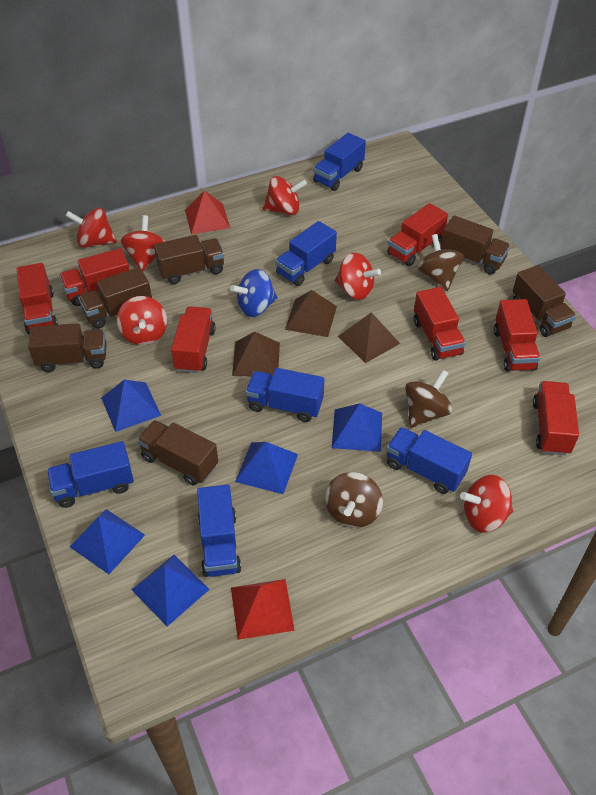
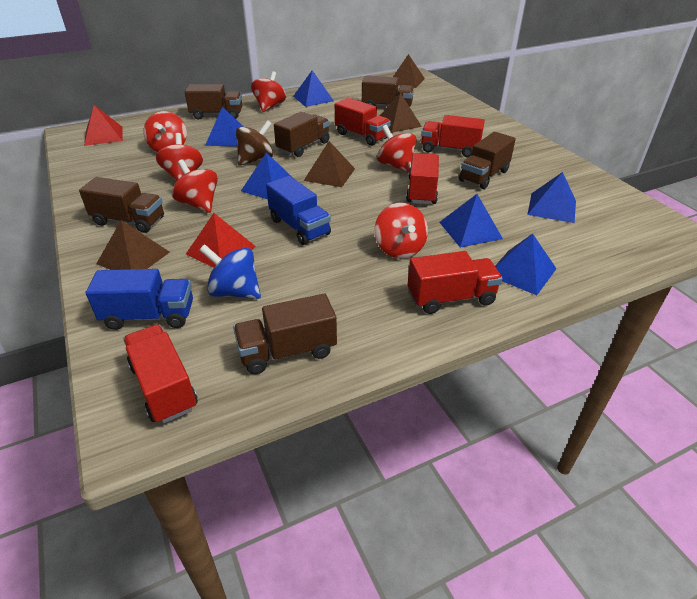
blue pyramid: [70,509,145,574] [101,380,161,432] [132,555,210,626] [235,442,298,494] [332,404,382,452] = 5 -> [205,107,244,147] [241,153,293,199] [293,70,334,107] [439,194,503,248] [495,233,557,295] [527,172,576,223] = 6
blue truck: [47,441,134,508] [197,485,241,577] [246,368,324,422] [275,221,337,286] [313,133,366,191] [386,427,472,494] = 6 -> [86,269,193,330] [266,176,331,245] = 2
brown pyramid: [232,332,280,376] [285,290,337,337] [338,312,400,363] = 3 -> [96,220,170,270] [304,141,355,187] [380,93,422,133] [393,54,425,88] = 4
brown spinning top: [325,472,383,528] [405,370,452,428] [418,234,464,291] = 3 -> [236,120,273,166] = 1
red truck: [17,263,58,334] [59,248,130,306] [171,306,216,373] [387,203,448,266] [414,287,466,361] [494,299,540,372] [533,381,579,455] = 7 -> [123,325,198,423] [335,98,391,146] [406,153,439,204] [408,251,503,314] [421,115,485,157] = 5

